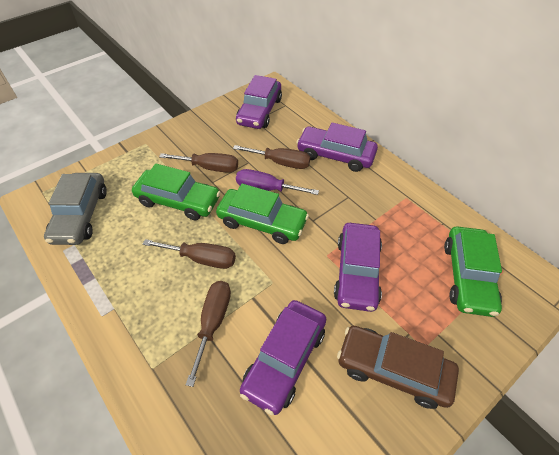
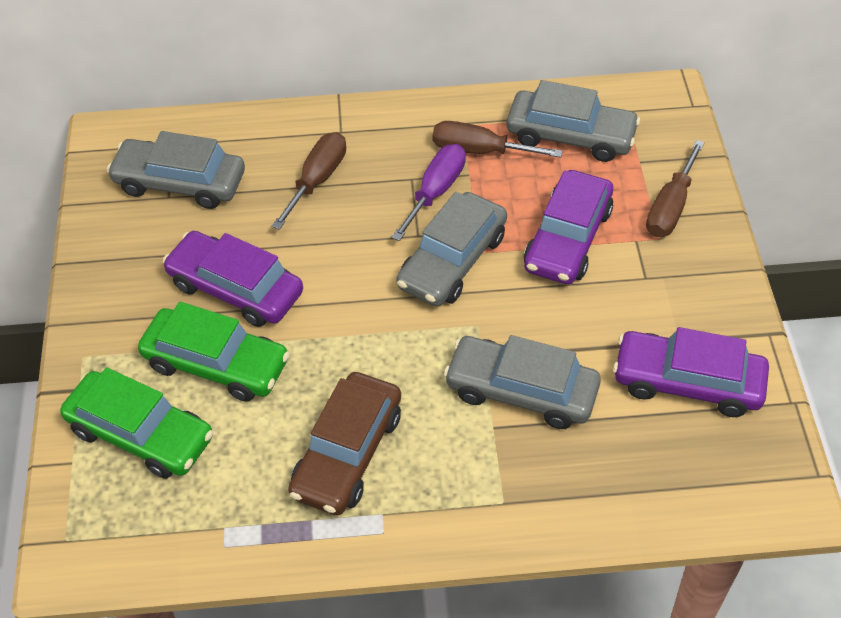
brown screwdriver: [143,239,236,269] [159,153,238,173] [186,281,231,387] [233,145,311,169] = 4 -> [272,132,346,230] [432,121,562,158] [646,140,705,237] = 3
green car: [132,164,221,220] [216,184,309,244] [444,226,502,317] = 3 -> [60,367,213,479] [138,302,290,402] = 2
grey car: [44,173,107,245] = 1 -> [107,131,245,209] [396,192,507,306] [444,335,601,429] [506,80,640,162] = 4
purple car: [236,75,282,129] [240,300,326,415] [296,123,378,172] [334,223,382,312] = 4 -> [163,231,303,327] [524,170,613,284] [613,327,769,417] = 3

